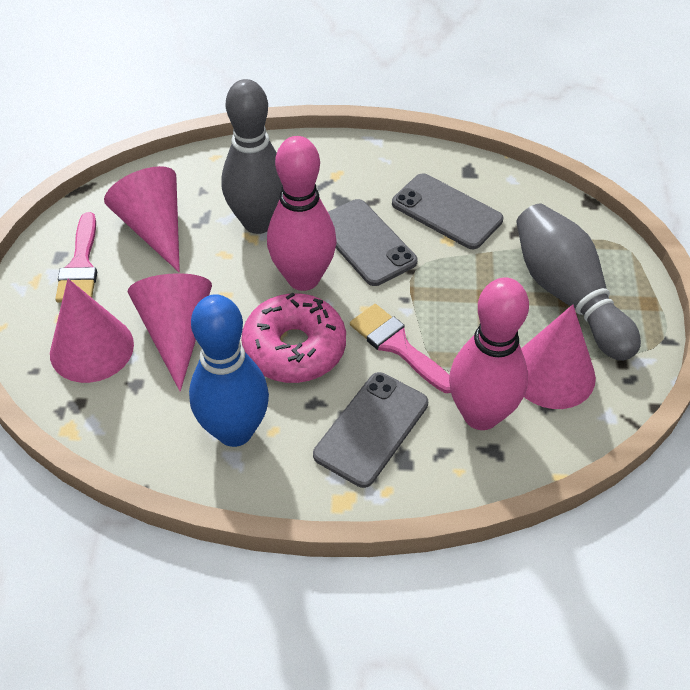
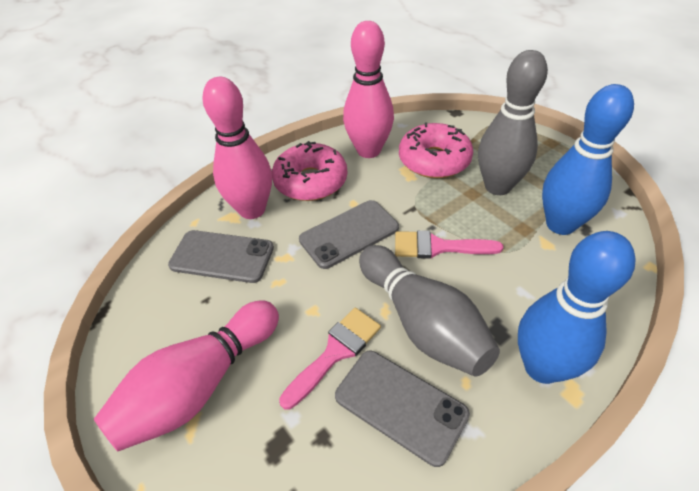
blue bowling pin: [189,294,269,447] = 1 -> [518,231,636,384] [542,84,634,235] = 2
pink bowling pin: [267,136,337,291] [449,277,529,430] = 2 -> [94,301,279,451] [202,77,272,219] [343,21,394,158] = 3
pink cone: [50,279,134,383] [104,166,180,272] [128,273,212,391] [521,305,596,409] = 4 -> none = 0
pink donut: [241,292,346,383] = 1 -> [272,141,347,201] [399,122,473,178] = 2

